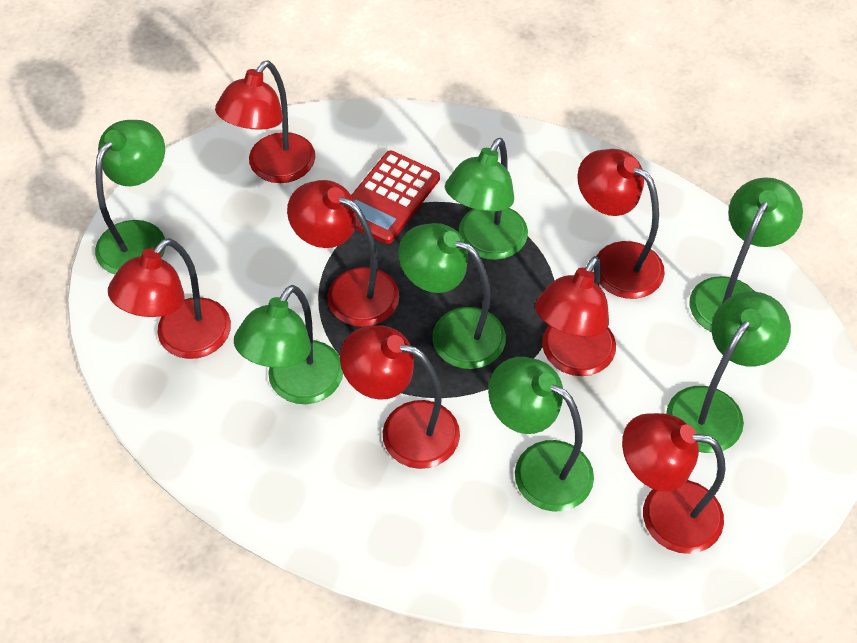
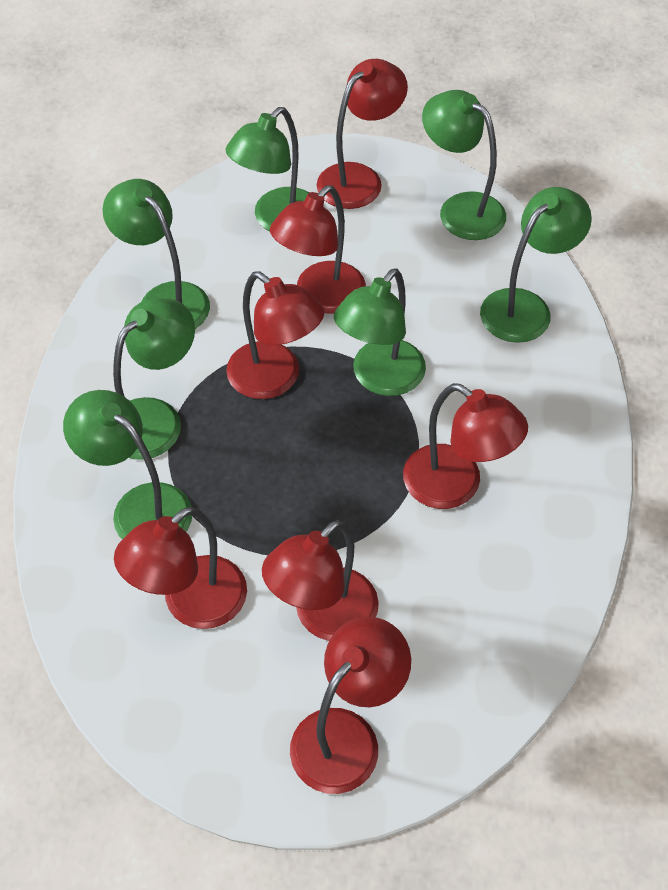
red calculator: [351,151,440,244] = 1 -> none = 0

